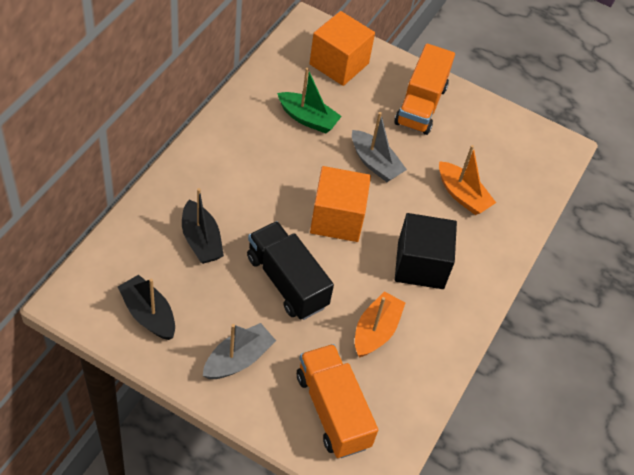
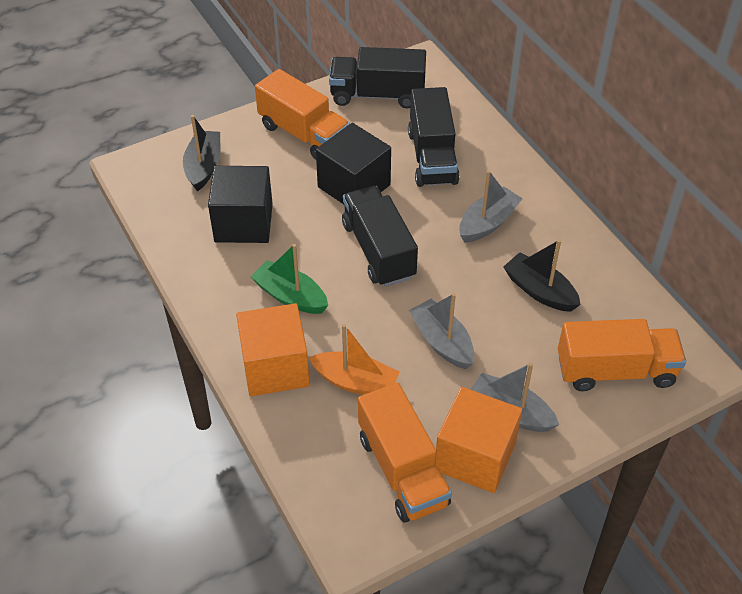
black cube: [395,213,457,289] = 1 -> [208,166,273,243] [316,123,391,205] = 2
black truck: [247,221,334,320] = 1 -> [329,47,426,108] [342,186,418,287] [408,87,460,187] = 3
grey boat: [203,323,276,379] [352,112,407,182] = 2 -> [409,293,474,369] [459,170,523,243] [470,363,559,432] = 3
orange boat: [355,291,405,358] [439,145,496,215] = 2 -> [309,324,399,395] = 1
orange truck: [297,344,378,458] [394,43,455,135] = 2 -> [255,69,350,160] [358,383,452,523] [558,319,686,391] = 3

